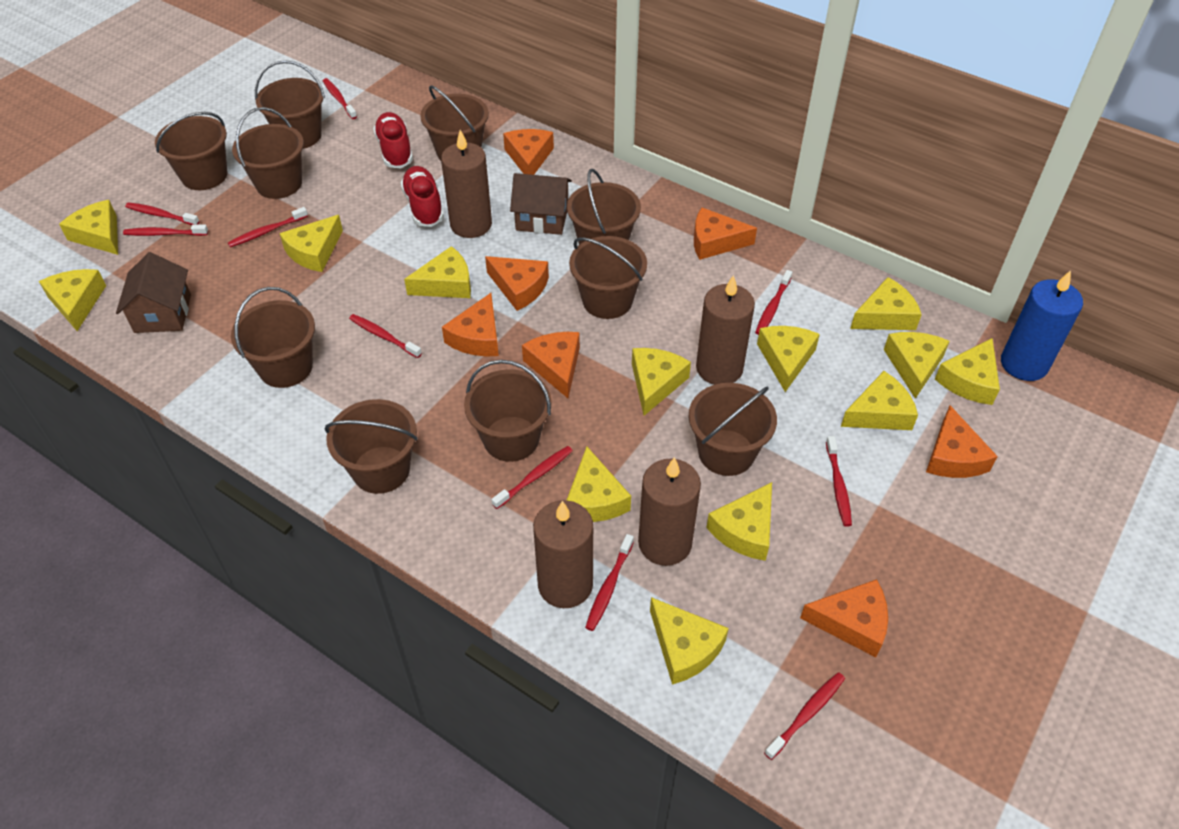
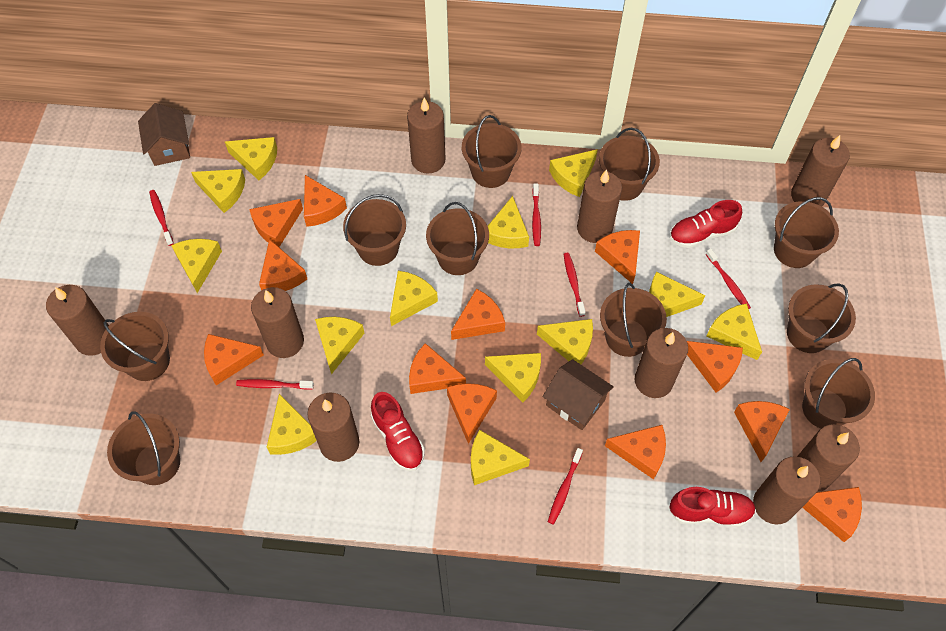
blue candle: [1001,270,1083,381] = 1 -> none = 0
brown candle: [441,130,492,238] [533,500,593,608] [638,457,701,566] [696,275,755,385] = 4 -> [46,285,109,356] [251,287,304,358] [307,392,359,462] [407,97,446,174] [577,169,622,243] [635,328,688,398] [753,456,820,525] [791,135,850,207] [797,424,860,492] = 9
orange cheese: [442,293,499,357] [485,256,549,311] [503,129,554,175] [522,332,580,398] [694,208,757,260] [800,579,888,657] [926,405,998,478] = 7 -> [204,334,264,385] [249,199,303,247] [259,239,307,291] [304,175,347,227] [409,343,466,394] [447,383,497,444] [451,289,505,340] [595,230,640,284] [605,425,666,479] [687,341,743,393] [734,401,790,462] [802,487,862,542] = 12
red shoe: [373,112,413,168] [400,166,444,227] = 2 -> [371,392,425,471] [669,487,756,527] [670,200,742,248] = 3
red toothbrush: [123,225,208,236] [125,202,200,225] [228,207,308,247] [323,78,357,119] [349,314,422,358] [491,446,573,509] [585,534,634,631] [755,270,792,335] [764,672,845,760] [826,436,852,527] = 10 -> [149,190,174,246] [236,379,314,390] [532,184,541,246] [548,448,583,525] [564,253,585,317] [706,249,751,309] = 6

